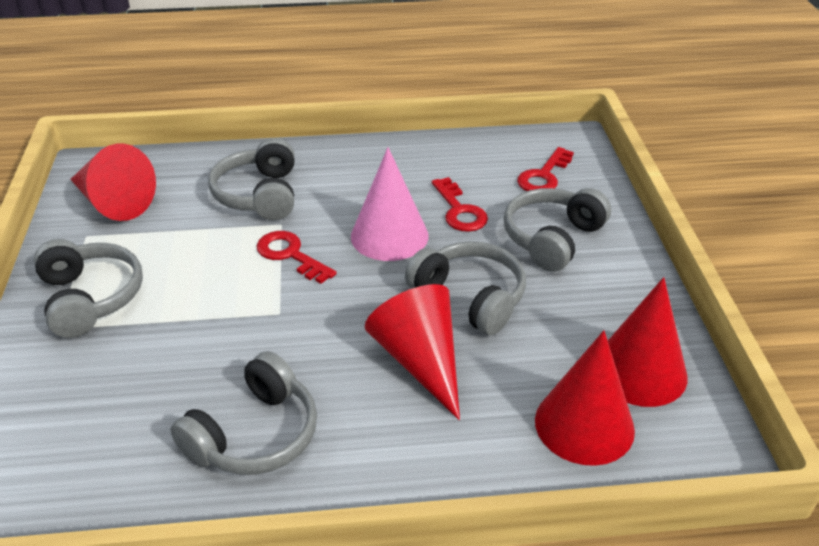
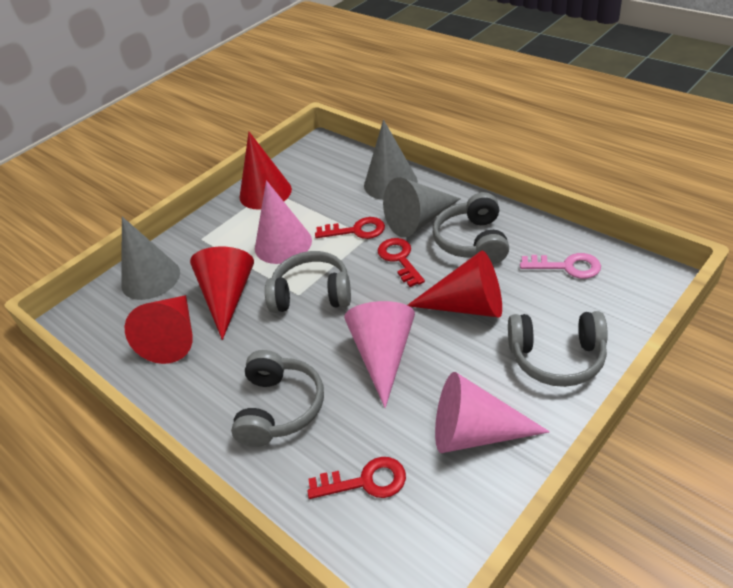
grey cone: none = 0 -> [122,217,180,300] [364,120,418,200] [383,177,461,237] = 3
grey headphones: [34,239,143,338] [170,351,317,475] [208,138,295,220] [405,241,526,335] [503,188,611,272] = 5 -> [231,350,324,447] [265,251,351,313] [433,192,509,264] [508,311,608,387] = 4
pink cone: [351,147,428,261] = 1 -> [255,180,312,264] [344,301,415,408] [435,372,550,453] = 3
pink key: none = 0 -> [520,253,601,279] = 1

